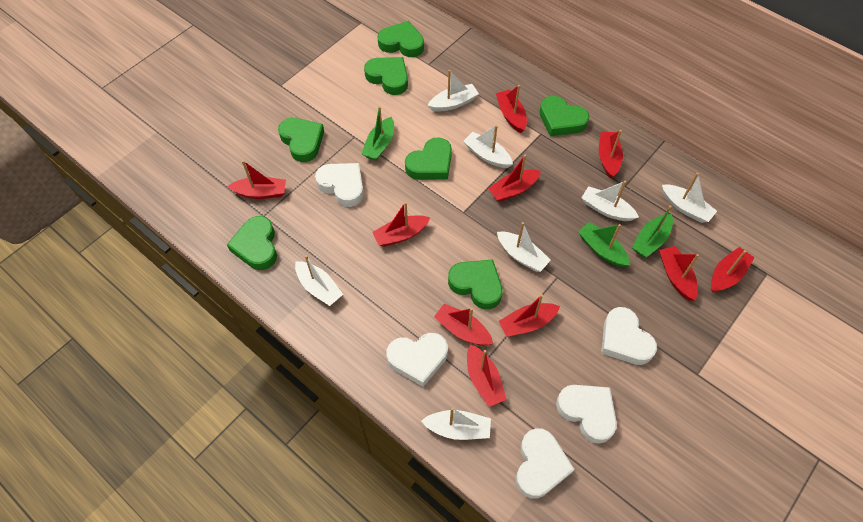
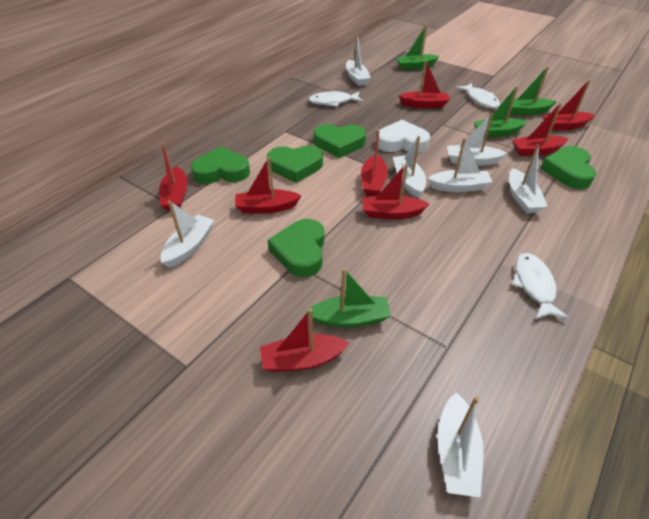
green boat: [362,106,394,161] [578,222,630,267] [632,206,673,257] = 3 -> [306,268,391,328] [396,25,439,70] [474,86,527,137] [508,66,556,115] = 4
green heart: [227,216,277,270] [278,118,324,162] [364,57,408,95] [378,21,424,57] [405,137,452,180] [448,259,503,309] [539,96,589,136] = 7 -> [191,146,250,184] [267,145,323,183] [268,219,325,277] [314,124,366,158] [540,146,596,189] = 5
red boat: [227,160,286,199] [372,202,430,247] [434,304,493,345] [467,344,507,407] [488,155,541,202] [496,85,527,133] [499,294,560,337] [599,130,623,178] [659,246,699,300] [711,247,755,292] = 10 -> [159,142,188,211] [235,157,302,213] [260,309,350,372] [361,129,388,196] [362,163,429,219] [398,60,450,108] [512,103,568,156] [542,80,595,131] = 8
white fish: none = 0 -> [308,91,363,107] [456,83,500,108] [512,253,569,319] = 3
white heart: [315,163,364,207] [386,333,448,387] [516,428,575,499] [556,385,617,444] [601,307,657,365] = 5 -> [378,120,430,153] = 1

